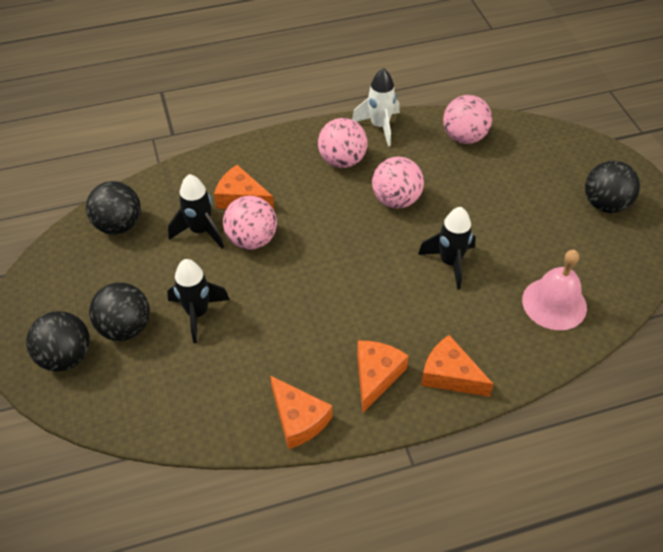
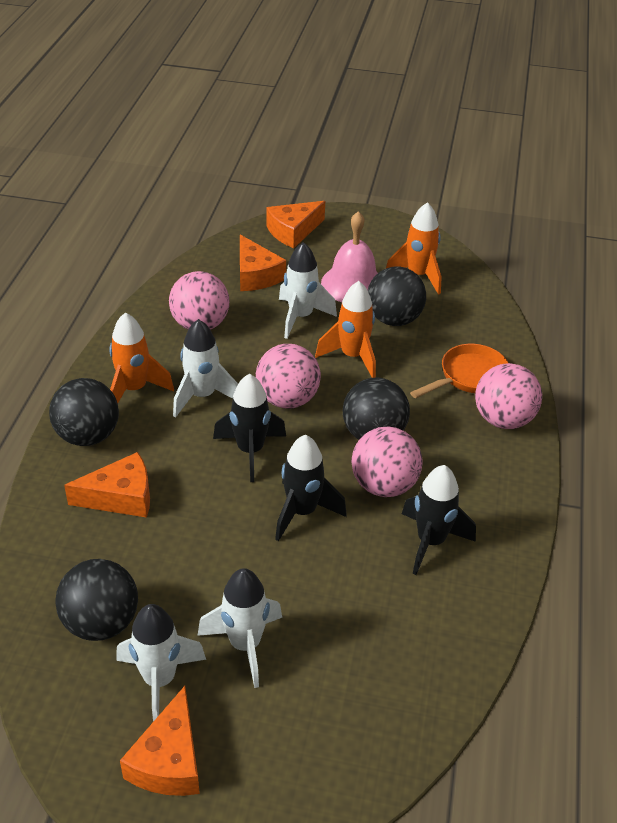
orange pan: none = 0 -> [410,344,508,398] = 1
orange rocket: none = 0 -> [110,312,174,403] [315,281,376,378] [386,202,442,295] = 3
white rocket: [352,68,400,146] = 1 -> [116,604,206,722] [173,319,238,418] [197,568,282,688] [279,242,337,339] = 4

